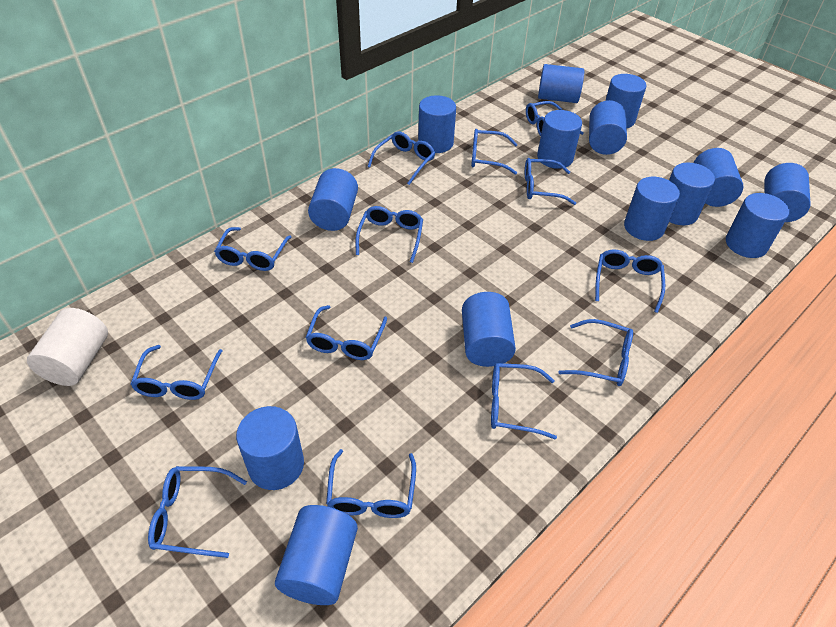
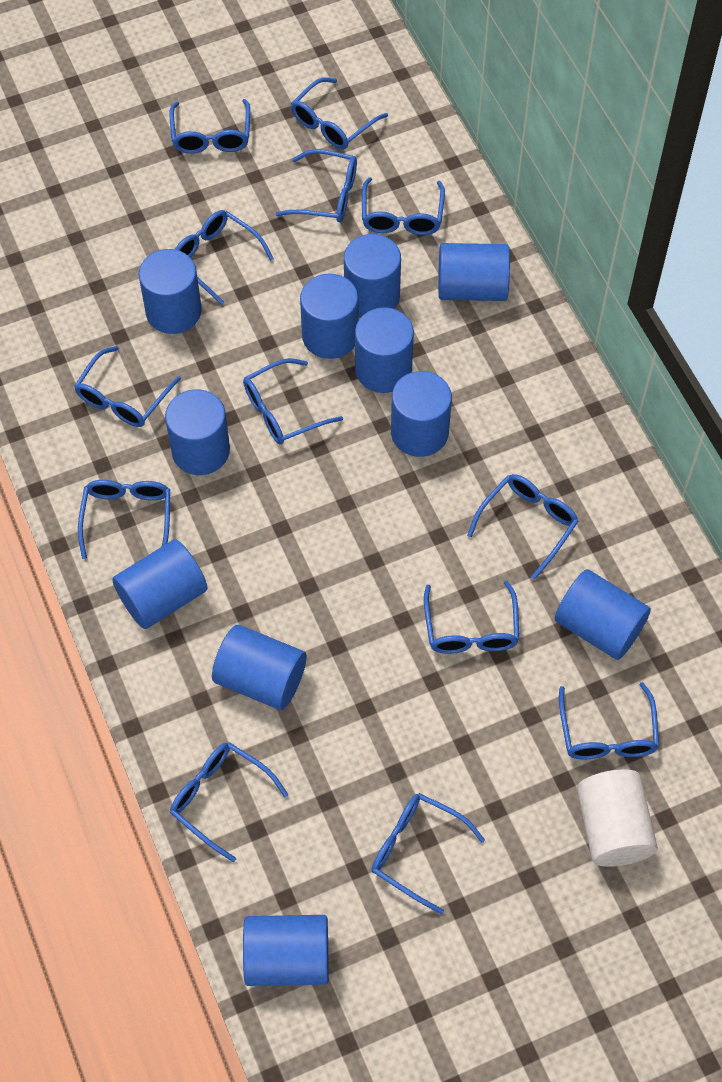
blue cylinder: [236,406,304,490] [275,505,358,605] [308,168,358,231] [418,95,456,153] [462,292,516,367] [537,110,582,169] [538,64,584,103] [589,100,627,155] [605,74,646,128] [624,177,680,241] [669,163,715,225] [694,148,743,207] [726,193,789,258] [764,163,811,222] = 14 -> [112,539,207,629] [139,249,202,334] [165,389,230,475] [212,625,306,710] [243,915,329,986] [300,274,359,359] [344,234,401,317] [355,307,414,393] [391,371,452,457] [438,243,510,301] [555,569,651,660] = 11

